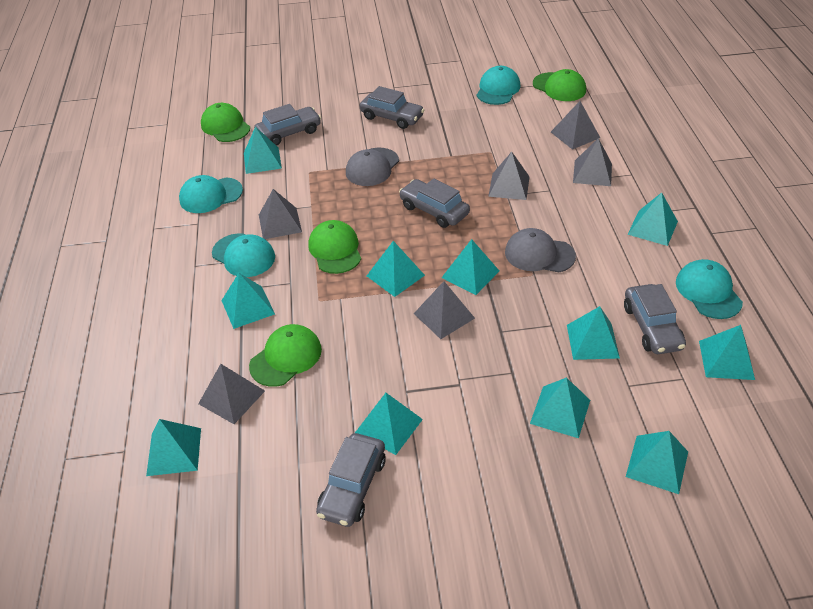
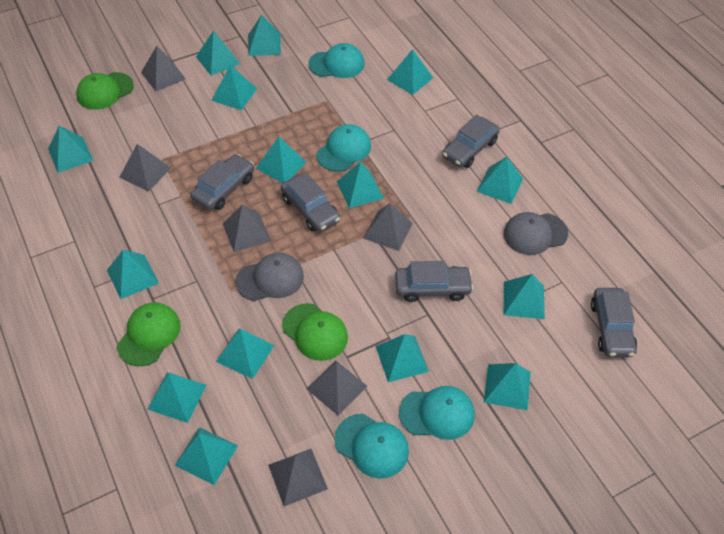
green cap: [201,103,250,142] [249,324,322,387] [308,220,361,274] [533,69,586,101] = 4 -> [76,72,134,110] [117,302,181,366] [282,303,348,361] = 3
turquoise pyramid: [146,419,201,476] [221,273,275,329] [244,127,282,174] [355,393,423,455] [367,241,425,297] [441,239,499,295] [530,377,590,438] [567,306,620,360] [626,431,688,494] [627,192,678,246] [699,325,755,380] = 11 -> [48,126,93,173] [107,250,159,299] [148,372,207,423] [175,427,238,485] [196,30,240,76] [211,65,257,110] [216,329,274,379] [248,14,281,56] [256,137,306,183] [337,162,384,208] [375,334,429,382] [387,49,433,95] [477,157,523,204] [484,363,531,410] [504,274,545,319] = 15

